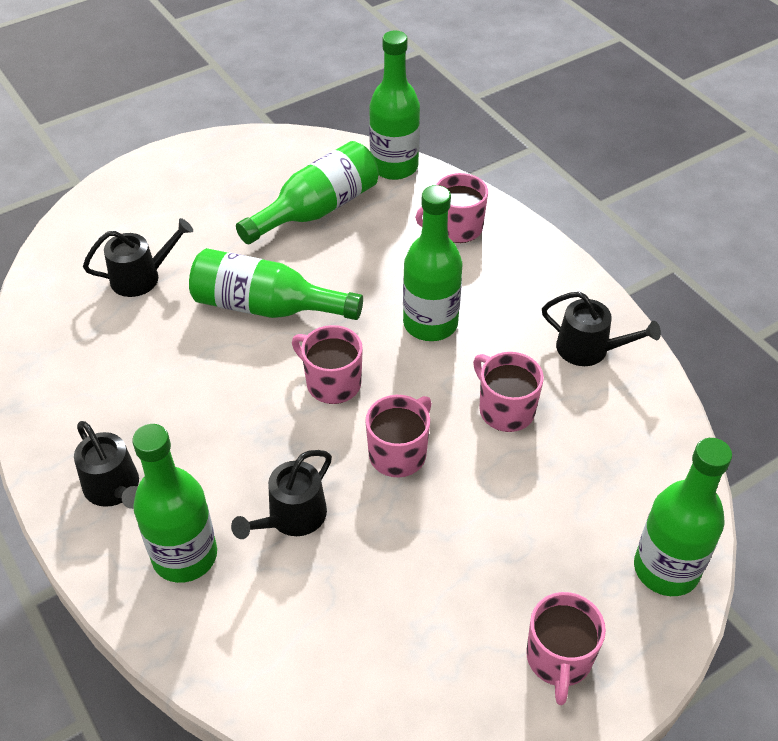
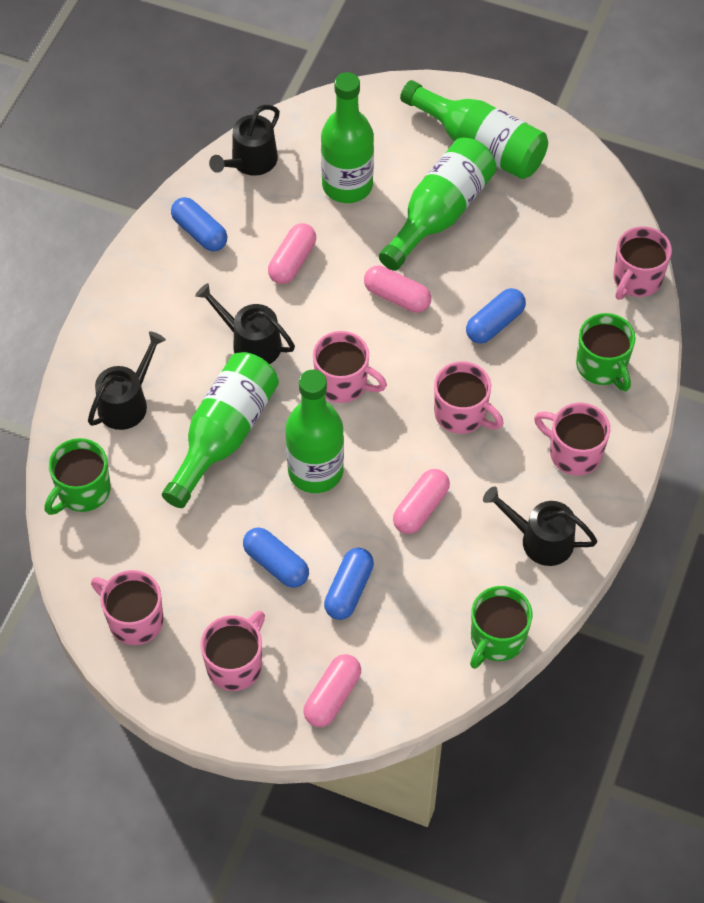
blue capsule: none = 0 -> [171,197,227,252] [243,527,309,588] [324,548,374,620] [466,288,526,344] = 4
green bottle: [132,424,217,583] [189,248,363,320] [236,141,378,244] [369,30,420,180] [403,185,463,341] [634,438,732,596] = 6 -> [162,352,279,508] [285,370,344,493] [321,72,374,203] [379,138,497,271] [400,80,548,179] = 5
green mug: none = 0 -> [44,438,111,515] [470,586,533,669] [576,313,635,391] = 3
pink capsule: none = 0 -> [268,223,316,284] [303,654,361,727] [364,266,431,313] [393,469,450,534] = 4
pink mug: [292,325,363,404] [365,395,432,477] [415,173,488,243] [473,352,544,432] [526,592,606,705] = 5 -> [91,570,164,645] [200,611,265,691] [313,331,387,403] [434,361,504,434] [534,403,610,476] [613,226,672,300] = 6

